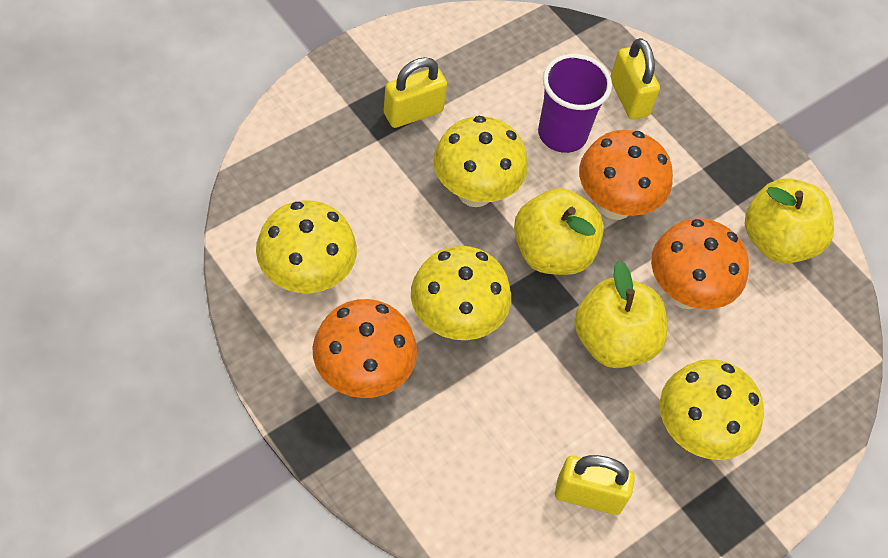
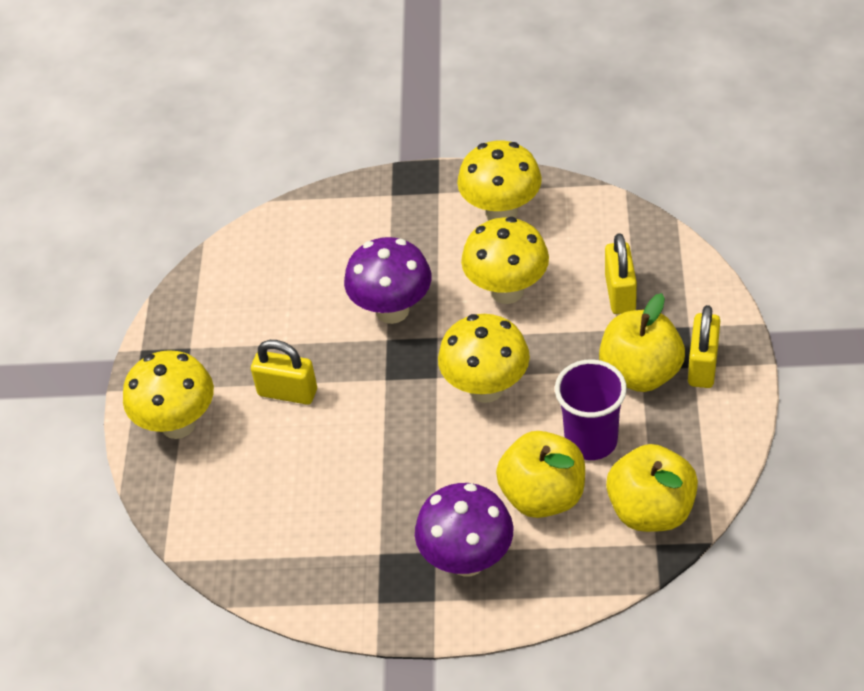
orange mushroom: [313,299,417,398] [579,130,673,220] [651,218,749,309] = 3 -> none = 0
purple mushroom: none = 0 -> [344,237,431,324] [415,483,513,577] = 2

